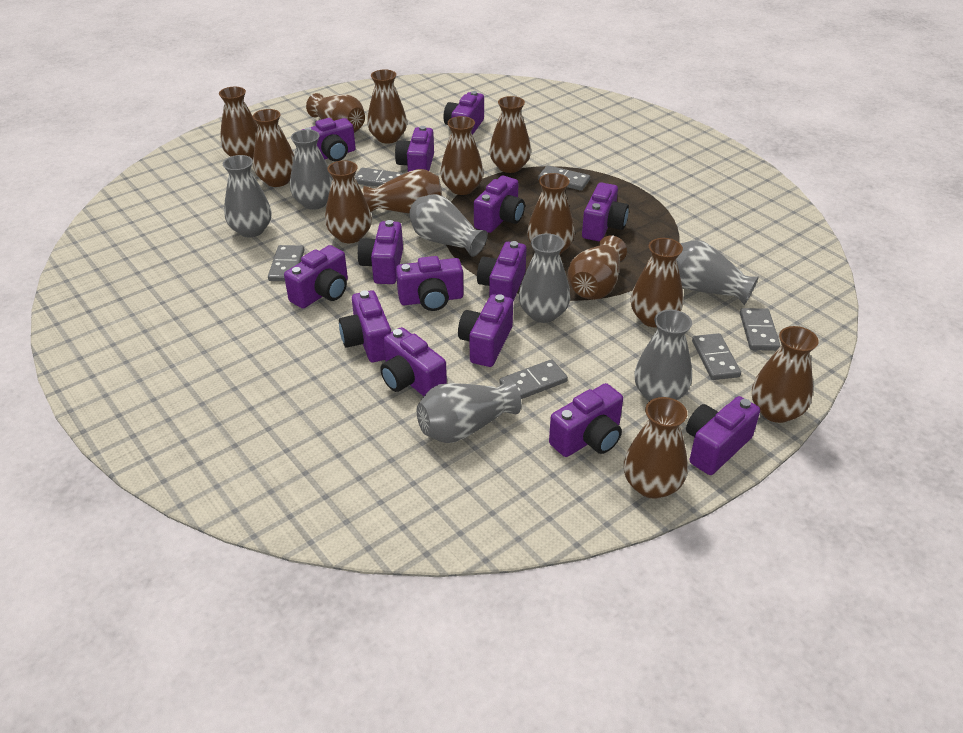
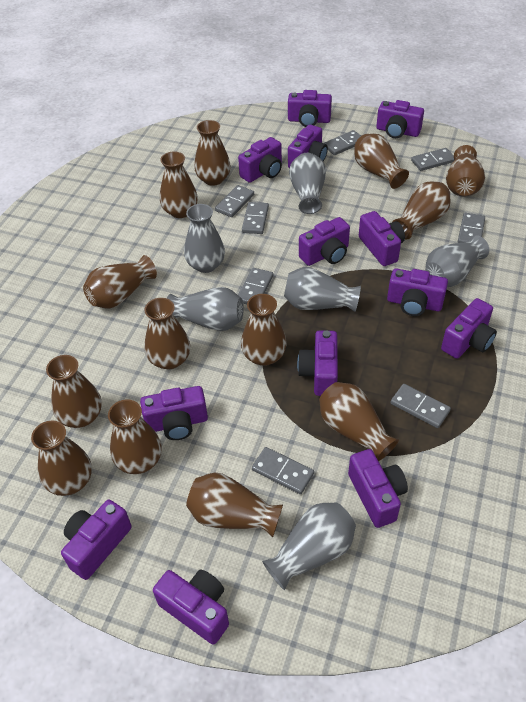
grey domino: [268,245,304,281] [354,167,405,187] [499,359,568,399] [538,165,590,191] [692,333,741,380] [740,308,781,351] = 6 -> [215,185,254,217] [238,268,273,304] [242,202,269,234] [252,447,314,494] [324,130,361,155] [390,384,451,428] [411,148,454,171] [458,213,485,243] = 8
grey vase: [223,155,272,237] [290,130,333,210] [409,194,488,257] [417,379,521,443] [519,233,570,323] [634,310,692,401] [676,240,759,305] = 7 -> [167,287,244,331] [184,204,225,273] [262,502,356,590] [284,267,361,312] [289,153,326,214] [425,235,489,287] = 6
purple camera: [284,245,348,308] [302,118,356,162] [339,290,391,362] [358,220,403,284] [380,327,447,396] [395,126,434,172] [396,256,463,311] [443,91,484,135] [458,294,513,367] [474,176,525,233] [477,241,526,302] [549,383,623,457] [582,182,629,241] [686,396,760,475] = 14 -> [61,500,132,580] [140,386,208,440] [153,570,229,645] [238,137,282,183] [288,90,332,127] [288,125,328,168] [297,330,338,396] [299,217,350,266] [348,449,408,528] [359,211,405,266] [376,100,424,138] [387,268,448,316] [441,298,497,359] = 13

